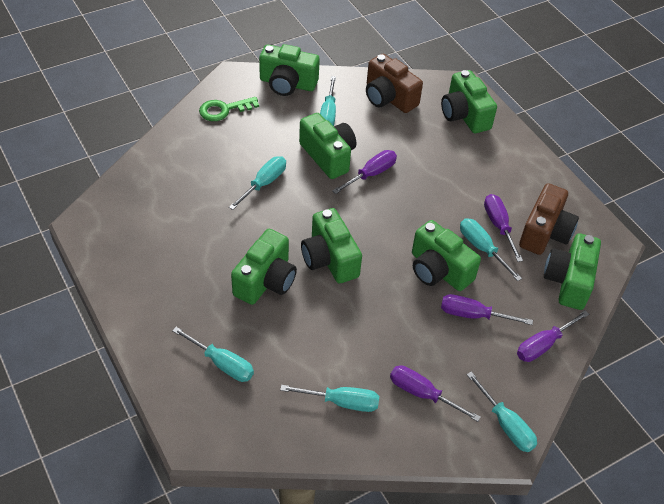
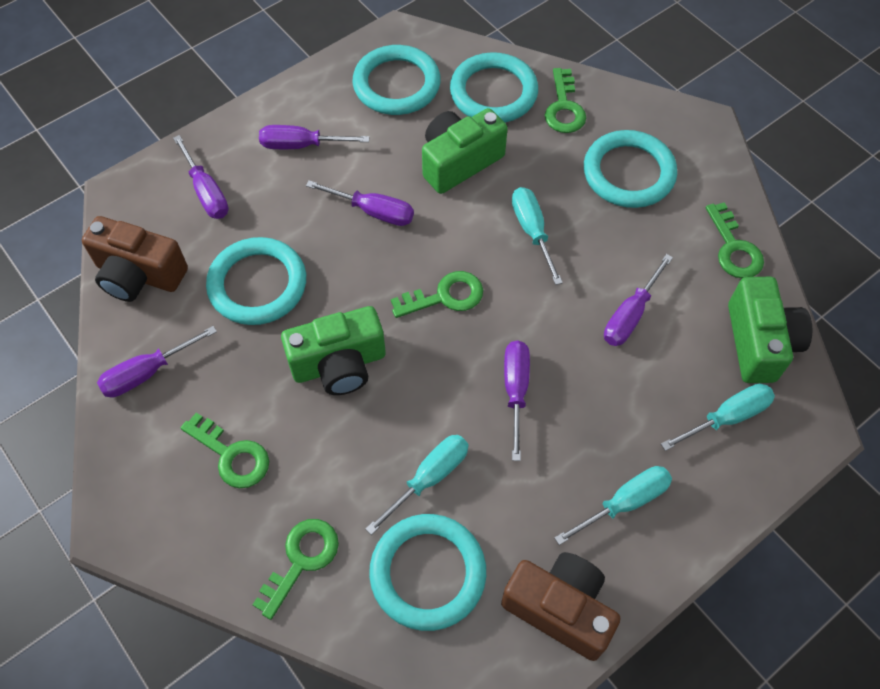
green camera: [231,229,297,305] [259,44,320,96] [299,113,356,179] [301,208,362,283] [412,220,481,291] [441,70,497,133] [544,233,601,310] = 7 -> [281,306,386,395] [422,108,508,194] [728,277,812,383] = 3
green key: [199,97,259,121] = 1 -> [181,413,269,488] [253,519,339,620] [391,271,483,318] [545,68,586,133] [706,202,764,278] = 5
purple screwdriver: [332,150,397,194] [390,365,481,422] [441,294,533,325] [484,194,523,262] [517,310,589,362] = 5 -> [97,326,217,397] [173,135,229,219] [259,125,369,149] [306,180,414,226] [504,340,530,461] [604,254,673,346] = 6
turquoise ring: none = 0 -> [206,237,306,325] [352,45,441,115] [369,514,486,631] [450,52,538,122] [584,130,677,208] = 5
turquoise screwdriver: [172,327,254,382] [229,156,286,210] [280,385,379,412] [320,76,336,126] [460,218,522,281] [467,372,537,452] = 6 -> [366,435,468,535] [512,187,563,285] [554,466,672,545] [661,384,775,451] = 4

